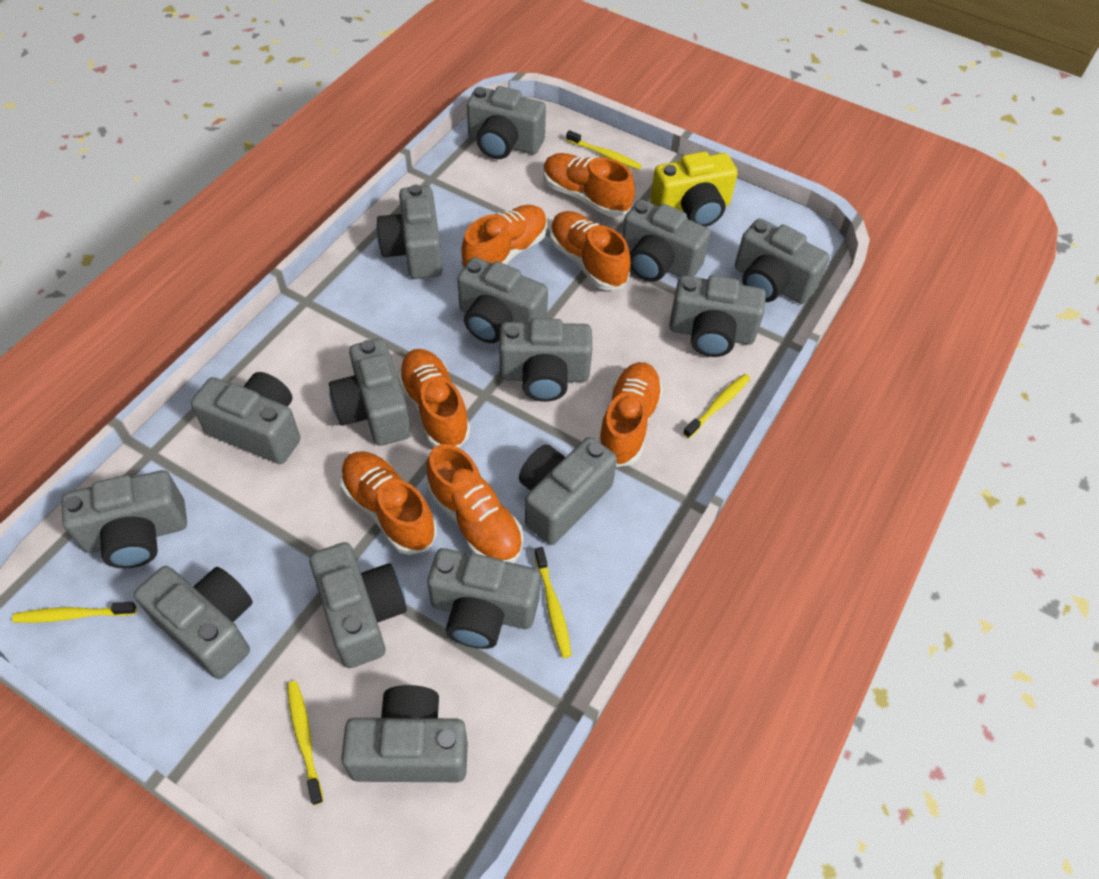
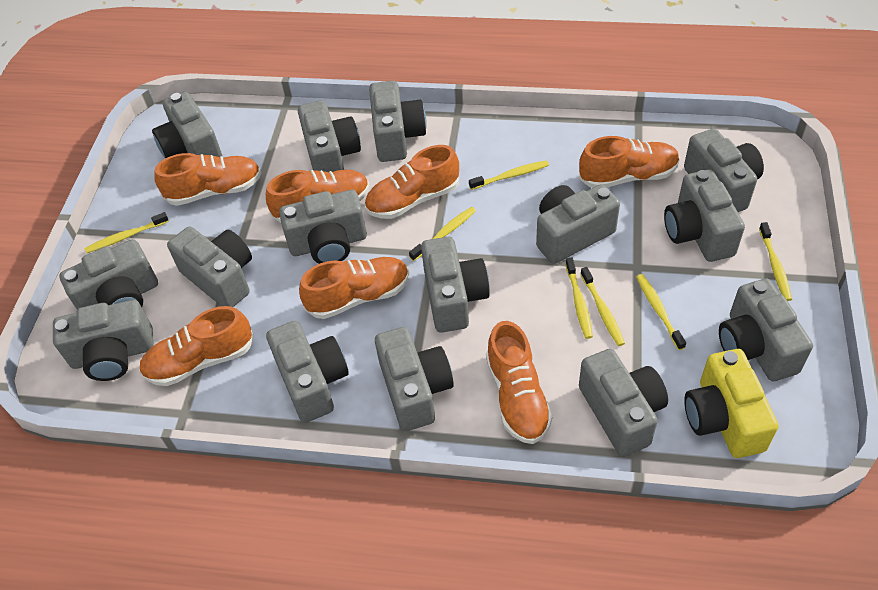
yellow toothbrush: [12,602,137,623] [287,681,323,805] [534,547,572,658] [566,130,642,170] [683,374,750,438] = 5 -> [85,212,169,253] [409,207,476,261] [469,160,549,190] [566,258,593,339] [581,267,625,346] [636,274,686,350] [759,222,792,301] = 7

